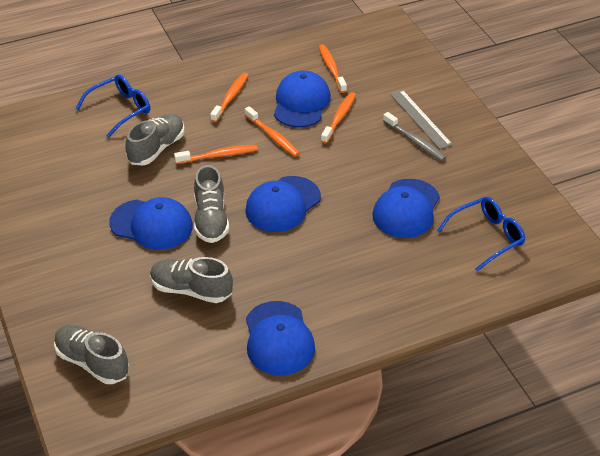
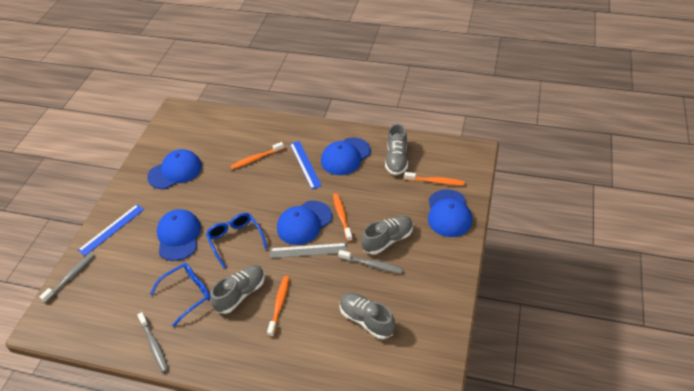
blue ruler: none = 0 -> [78,204,144,256] [290,141,322,189] = 2
grey toothbrush: [383,112,446,161] = 1 -> [40,253,95,303] [137,312,168,372] [338,250,403,274] = 3
orange toothbrush: [174,145,258,164] [210,73,248,122] [245,106,300,157] [319,44,347,93] [321,92,356,144] = 5 -> [230,142,284,169] [267,276,289,337] [333,193,353,242] [404,172,465,186] = 4

